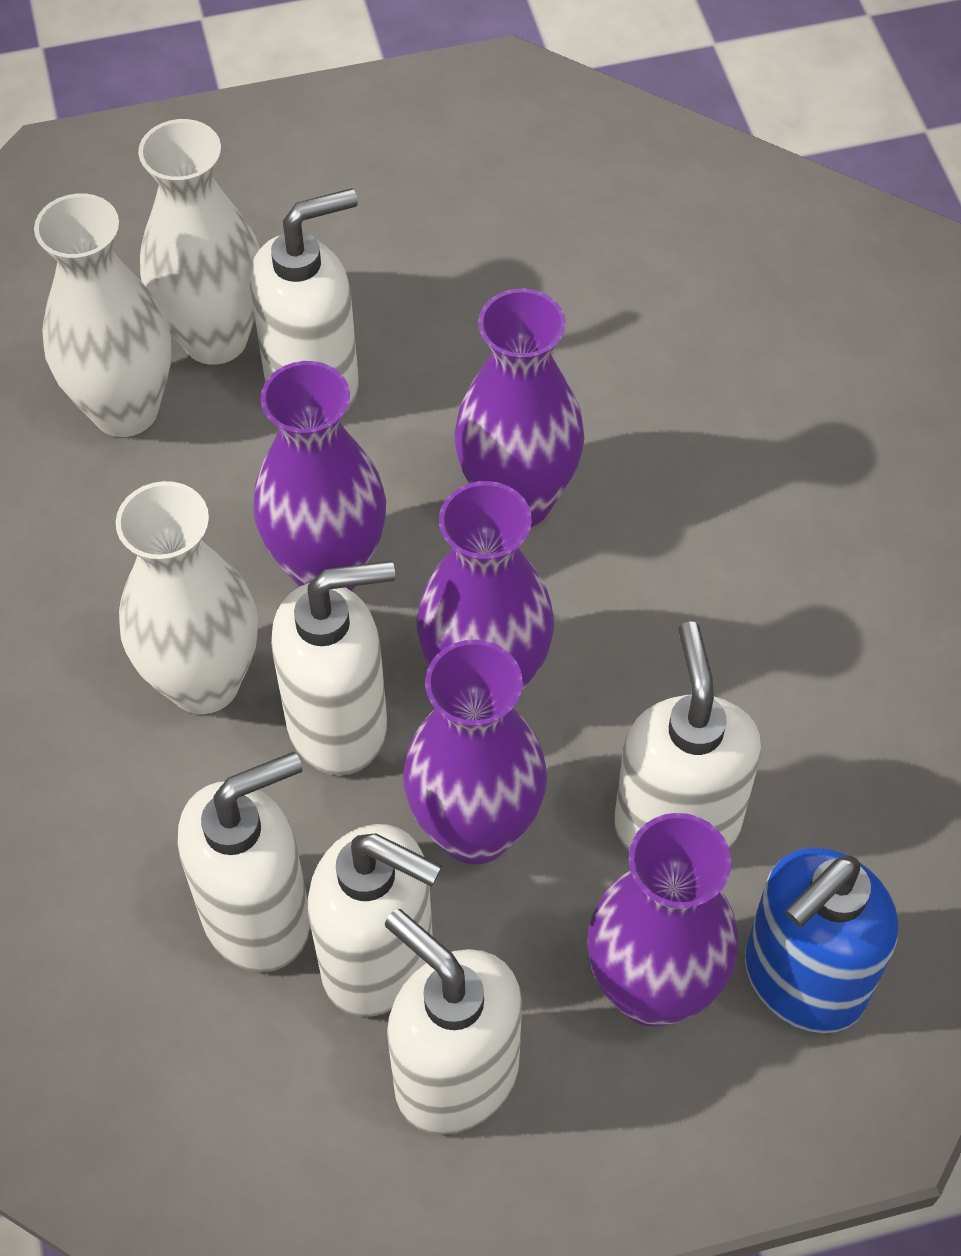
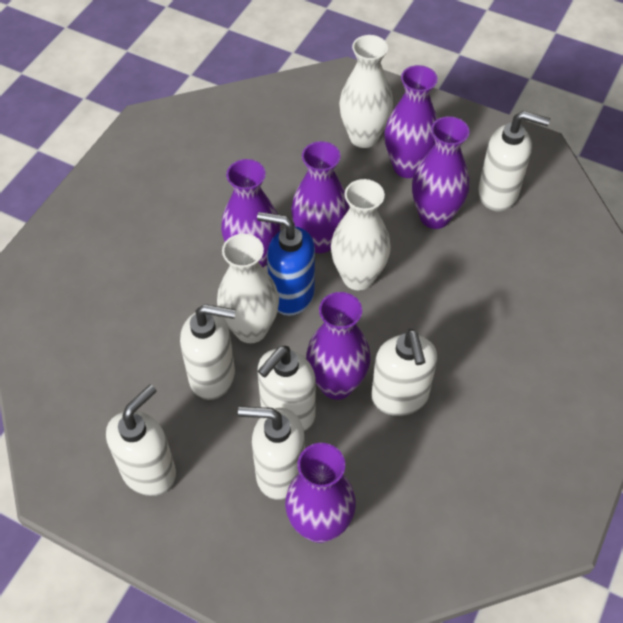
purple vase: [253,361,386,591] [403,640,547,864] [417,481,554,692] [454,288,585,527] [587,813,738,1027] = 5 -> [221,159,280,268] [285,443,356,543] [291,141,349,253] [306,292,371,400] [385,65,438,178] [412,116,470,229] = 6

